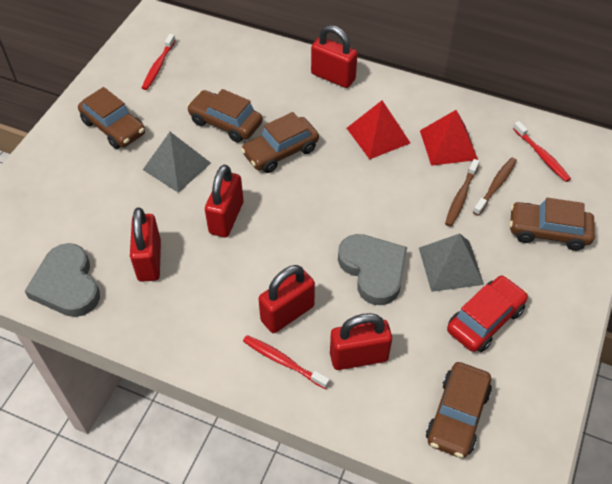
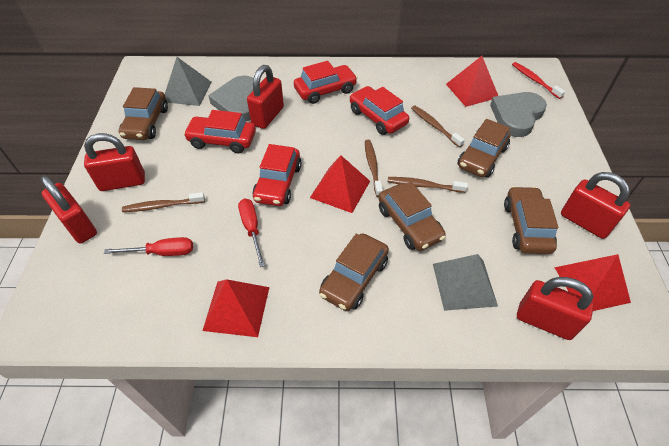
brown toothbrush: [445,159,480,227] [473,157,517,216] = 2 -> [122,192,205,212] [365,140,383,197] [388,177,468,193] [411,105,464,148] = 4
red car: [447,275,528,352] = 1 -> [183,110,256,153] [252,144,302,206] [294,61,358,104] [350,86,409,135] = 4
red pyramid: [347,100,410,159] [420,110,478,166] = 2 -> [202,279,269,337] [310,156,370,213] [446,56,498,107] [554,254,631,311] = 4
red screwdriver: none = 0 -> [104,237,193,256] [238,199,265,267] = 2
red toothbrush: [142,34,176,90] [243,335,330,389] [513,121,571,182] = 3 -> [512,62,565,99] = 1

